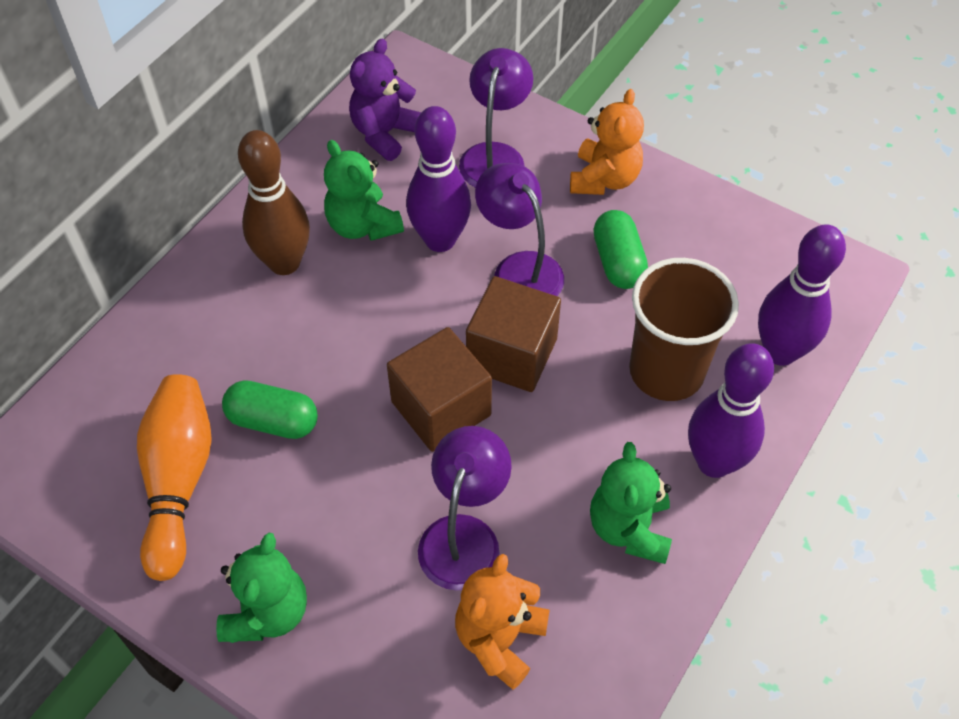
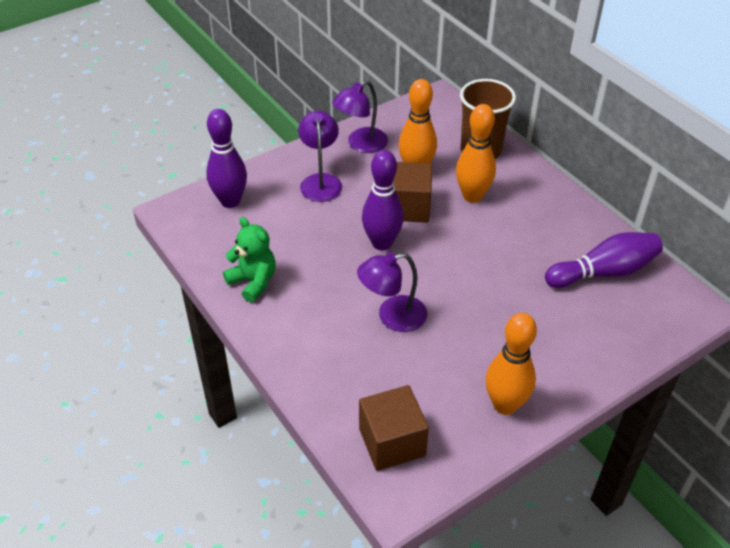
brown bowling pin: [238,130,310,275] = 1 -> none = 0
green capsule: [222,380,318,439] [593,210,648,289] = 2 -> none = 0
green teddy bear: [216,533,307,643] [324,140,404,241] [590,442,672,564] = 3 -> [223,217,276,303] = 1
orange bowling pin: [137,374,212,581] = 1 -> [398,79,437,163] [456,104,496,203] [485,313,537,415] = 3
orange teddy bear: [455,554,549,690] [570,89,644,195] = 2 -> none = 0
purple teddy bear: [349,39,422,161] = 1 -> none = 0

